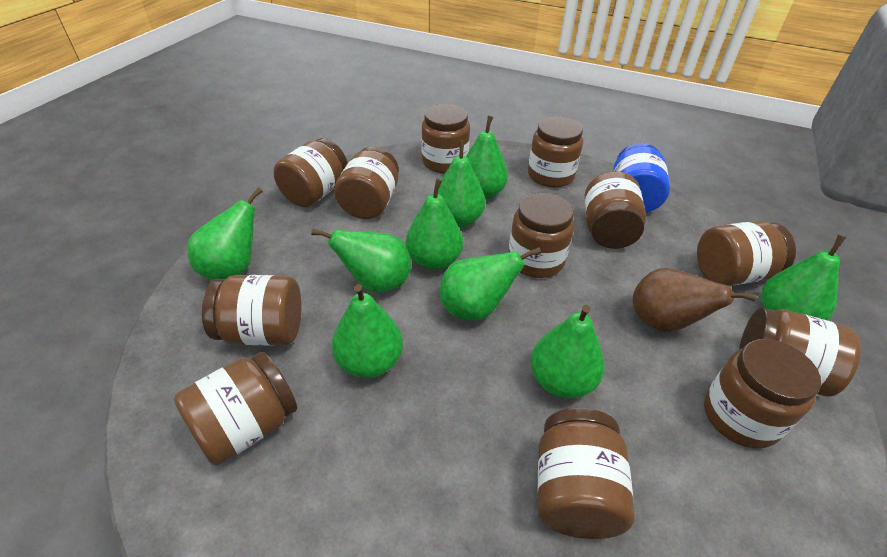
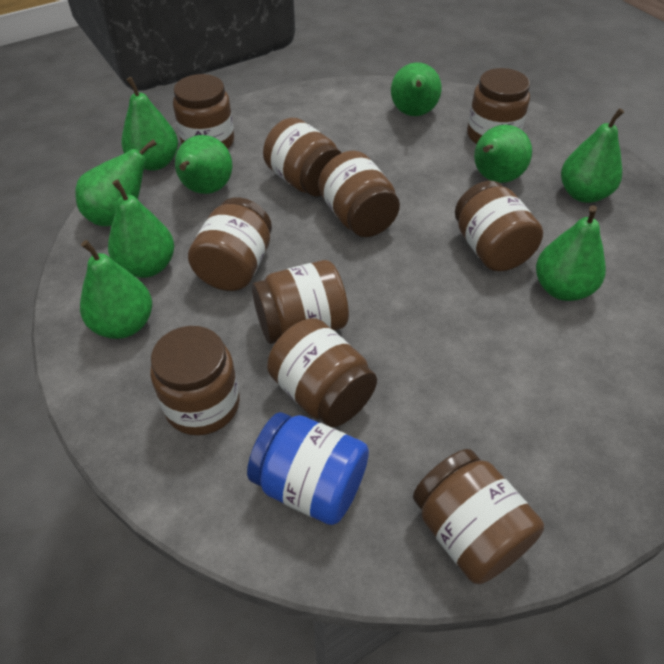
brown jar: [174,352,297,466] [202,275,301,346] [273,138,348,207] [334,146,399,219] [421,104,470,173] [508,193,574,278] [528,116,583,188] [538,408,635,539] [585,171,646,249] [697,221,796,286] [704,339,821,449] [739,308,861,397] = 12 -> [150,326,240,435] [173,74,234,149] [188,197,272,291] [252,260,349,344] [263,118,341,196] [267,318,377,427] [318,151,400,237] [413,449,544,584] [455,181,543,271] [467,68,530,144] = 10
brown pear: [633,268,757,332] = 1 -> none = 0

